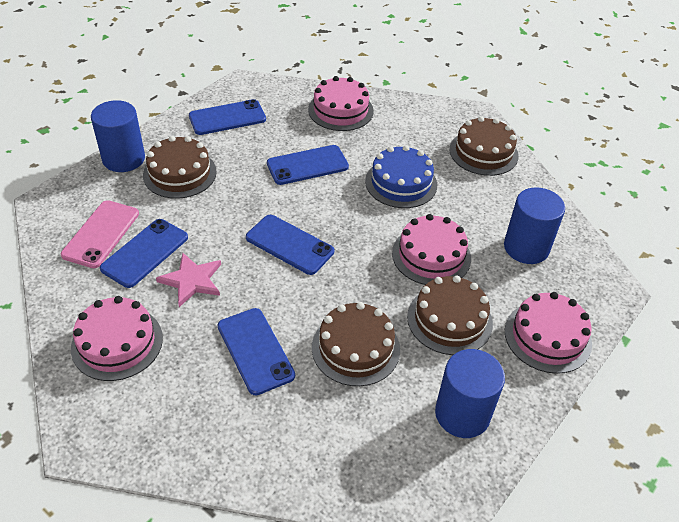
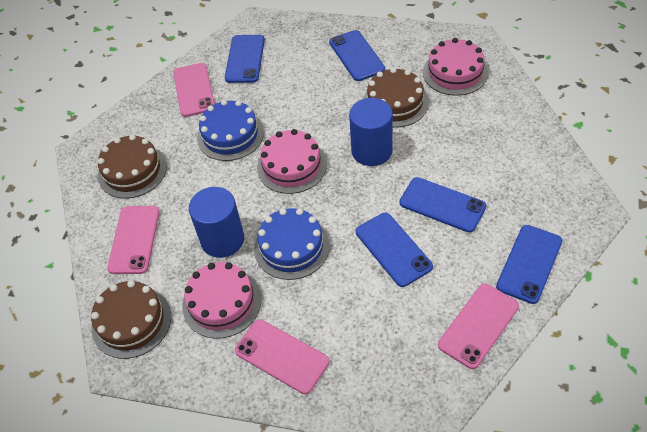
blue cake: [365,145,437,208] = 1 -> [197,100,264,161] [254,208,330,280] = 2
blue cylinder: [91,100,145,172] [435,349,505,438] [504,187,565,264] = 3 -> [189,187,244,258] [349,98,393,166] = 2
brown cake: [143,136,217,199] [312,302,400,386] [407,275,493,355] [449,116,519,176] = 4 -> [91,280,171,359] [98,134,167,199] [363,68,429,128] = 3
pink cake: [71,296,163,381] [308,76,374,131] [392,214,471,285] [505,292,592,374] = 4 -> [182,262,261,339] [257,129,327,194] [423,38,488,96] = 3
pink phone: [61,200,139,268] = 1 -> [107,206,160,274] [173,63,215,117] [235,319,329,394] [438,284,519,369] = 4
pink star: [156,253,221,307] = 1 -> none = 0

